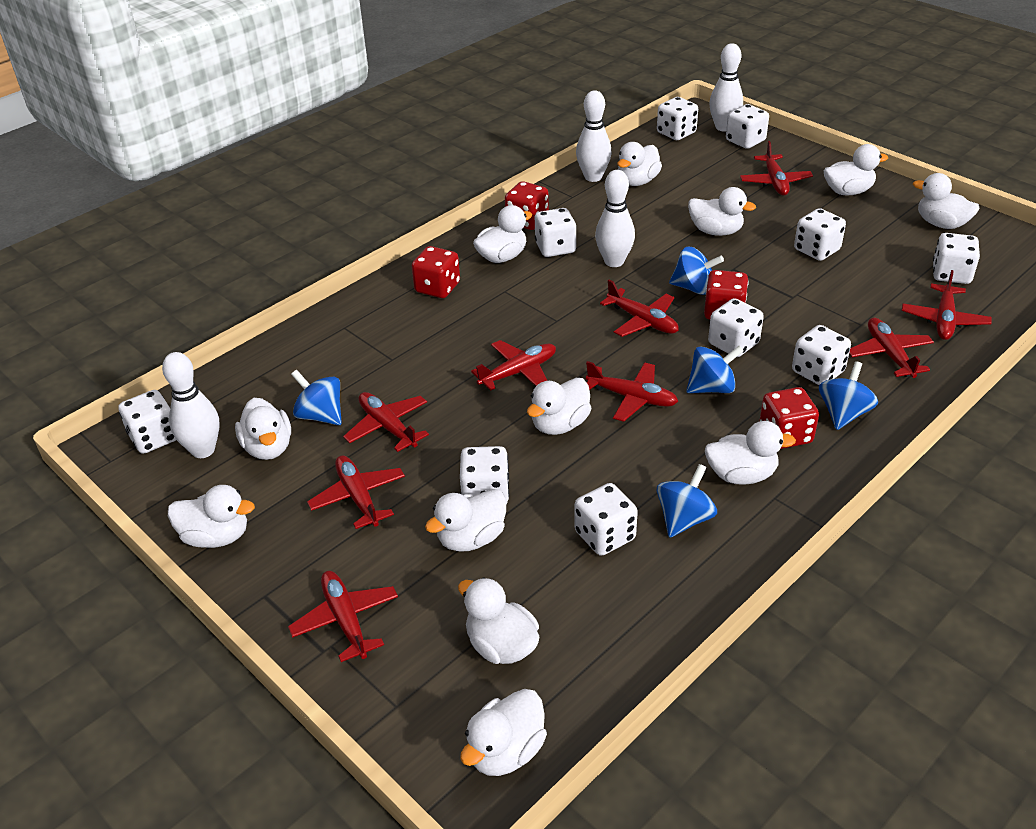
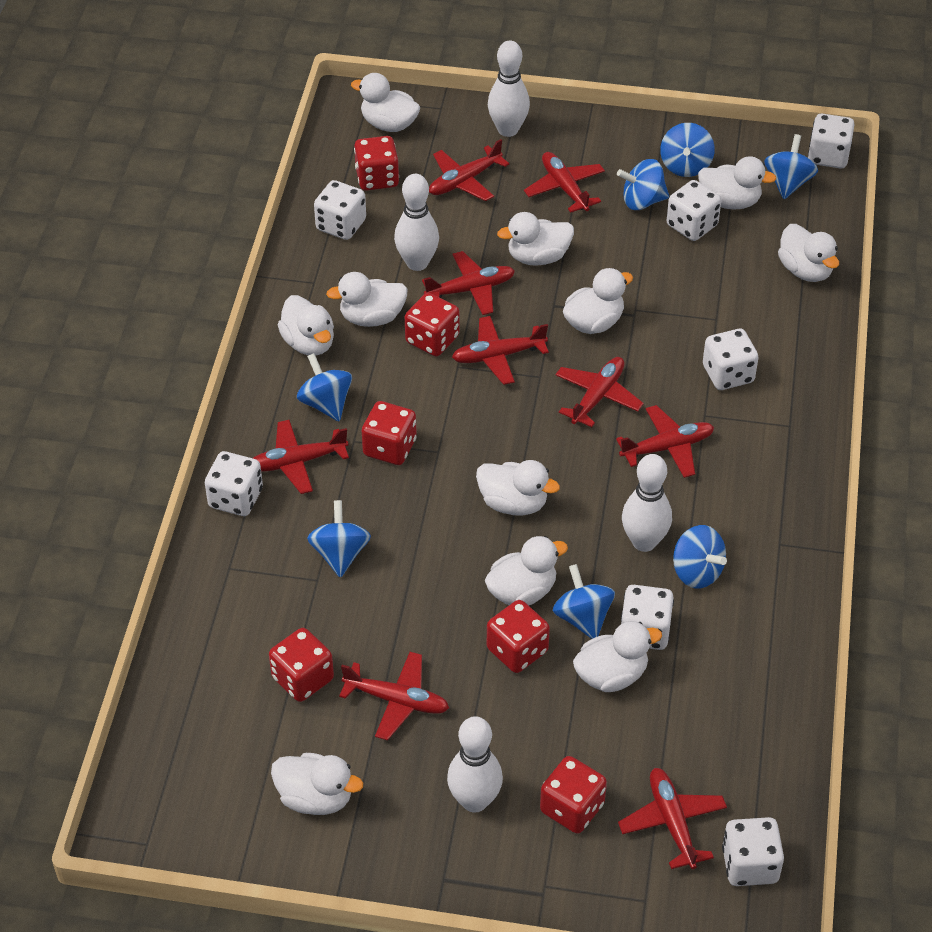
blue spinning top: [291,370,342,425] [656,464,717,538] [669,247,724,295] [686,346,743,393] [819,361,878,430] = 5 -> [297,353,352,421] [307,500,371,578] [553,564,615,639] [617,159,669,210] [660,123,715,177] [673,525,727,589] [764,134,818,199] = 7
red dice: [412,246,460,298] [505,181,549,230] [704,270,749,320] [759,387,819,449] = 4 -> [269,628,334,702] [354,136,399,191] [362,401,417,465] [405,293,460,356] [487,600,550,673] [540,756,607,834] = 6
white dice: [118,390,176,454] [460,446,509,504] [535,208,577,257] [575,483,638,556] [657,97,698,140] [708,298,764,357] [726,104,769,149] [792,325,851,385] [794,208,846,261] [933,233,980,284] = 10 -> [205,451,263,516] [314,180,366,240] [621,585,674,650] [667,180,721,241] [703,329,759,390] [722,817,784,886] [808,114,855,168] = 7
white duck: [168,485,255,548] [235,398,291,460] [425,489,506,552] [458,577,539,664] [460,689,547,776] [473,205,532,263] [527,378,592,435] [617,142,662,186] [688,187,756,236] [705,421,796,485] [824,144,888,195] [913,173,979,229] = 12 -> [271,753,363,815] [278,295,334,356] [326,272,408,327] [351,73,421,132] [476,460,560,516] [485,536,568,606] [497,212,574,266] [563,268,633,334] [573,621,662,692] [698,156,776,210] [778,224,839,282] = 11

